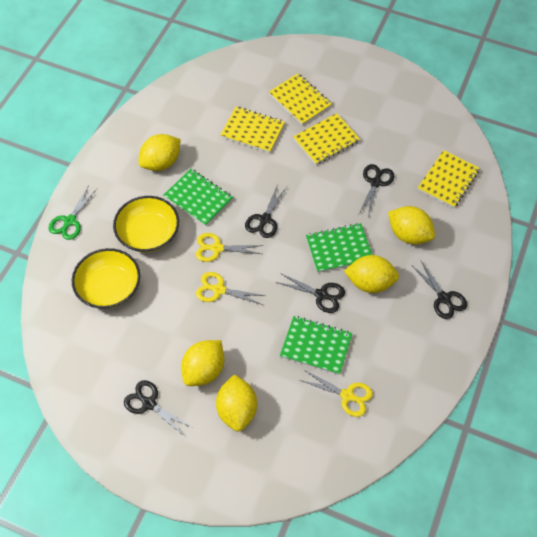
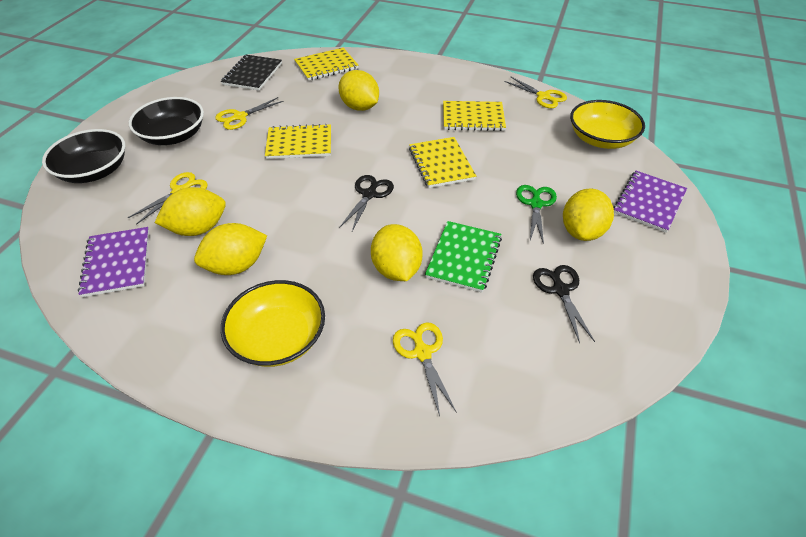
black bowl: none = 0 -> [42,129,125,183] [129,97,204,145] = 2
black notebook: none = 0 -> [221,55,282,90] = 1
black scissors: [124,380,192,437] [245,184,287,238] [276,273,345,313] [359,164,395,218] [413,261,467,319] = 5 -> [339,175,394,231] [533,265,595,343] = 2
green notebook: [164,169,233,226] [280,316,352,375] [306,223,372,273] = 3 -> [425,221,502,292] = 1
purple notebook: none = 0 -> [78,227,149,297] [613,171,687,233] = 2
yellow scissors: [196,233,263,262] [196,272,265,305] [300,370,373,417] = 3 -> [128,172,208,225] [215,97,284,130] [393,322,457,416] [504,76,567,108] = 4

